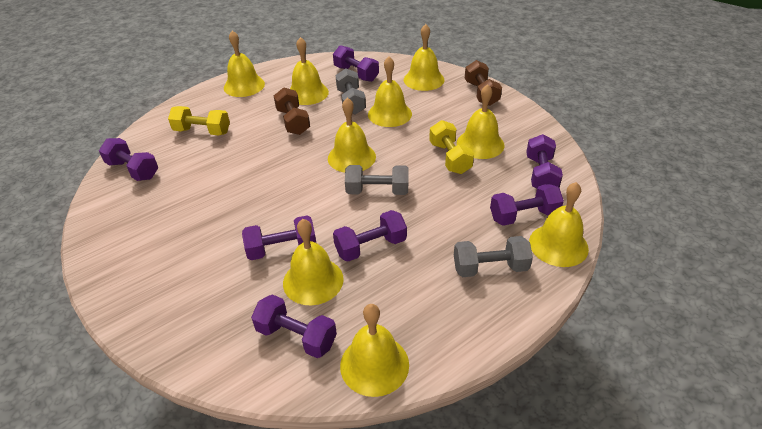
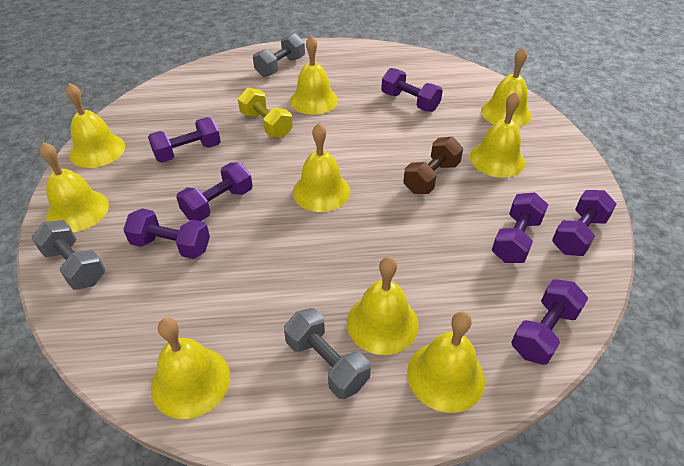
brown dumbbell: [274,87,310,135] [465,60,502,106] = 2 -> [403,137,463,194] = 1
yellow dumbbell: [168,106,230,135] [429,120,474,174] = 2 -> [238,88,293,138] = 1

